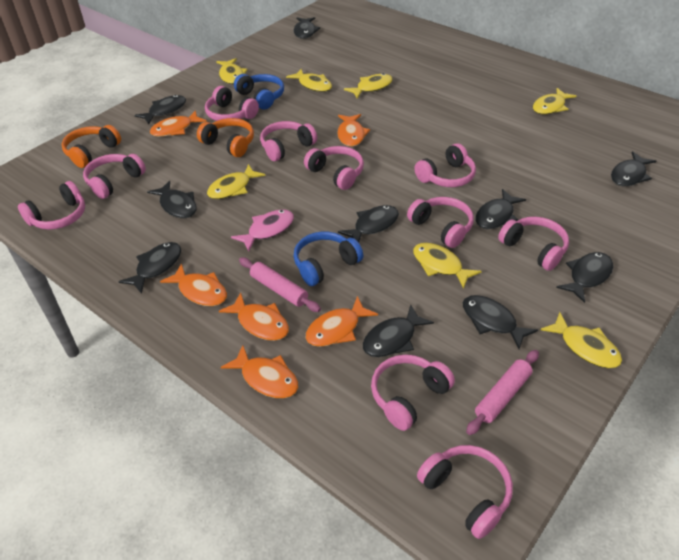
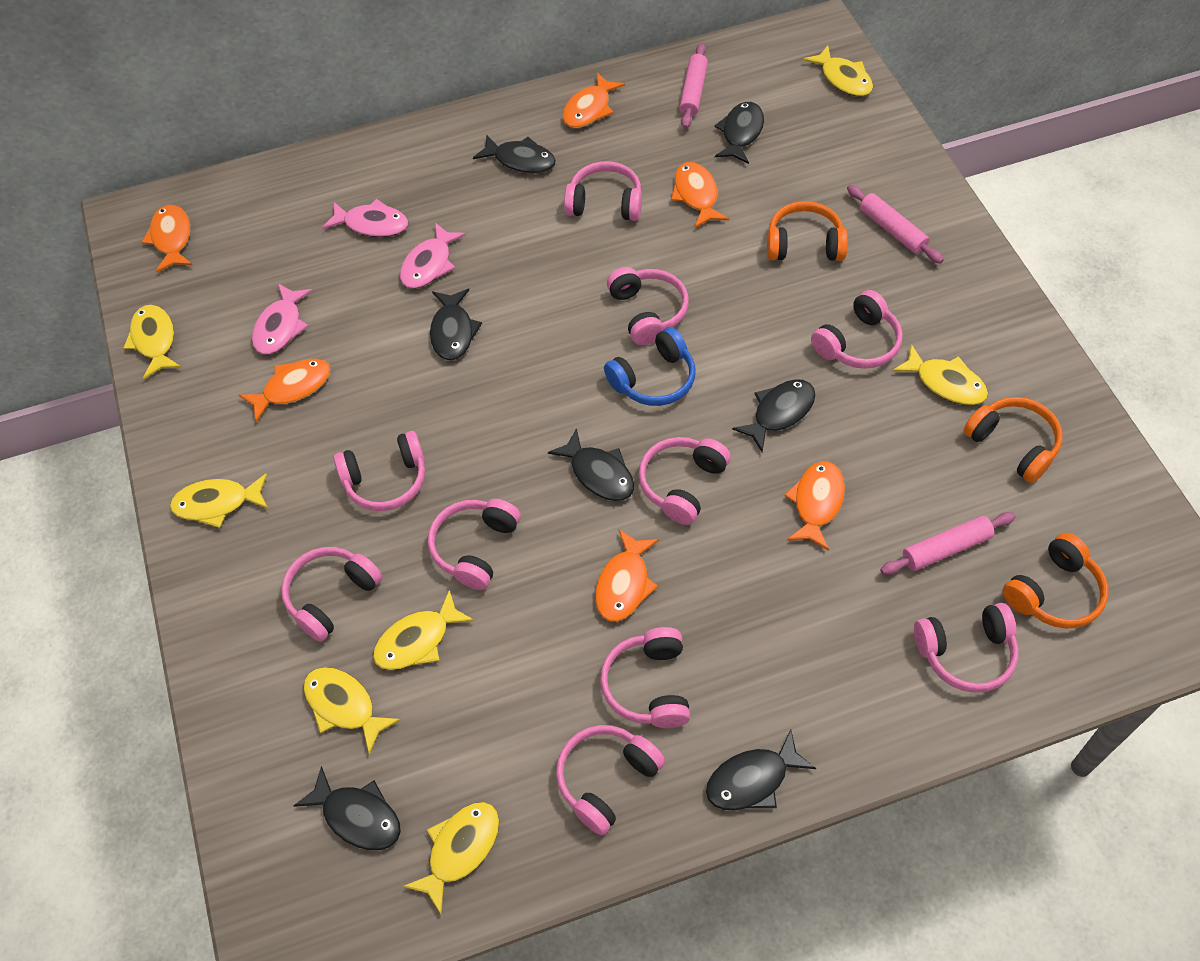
black fish: [118,242,181,294] [134,95,186,125] [147,181,197,218] [294,17,320,39] [338,205,399,243] [363,304,434,357] [463,295,538,349] [475,189,526,229] [556,252,613,303] [611,151,656,186] = 10 -> [293,766,401,850] [430,289,482,360] [473,135,556,174] [548,428,634,501] [706,730,816,810] [714,102,764,164] [732,379,816,452] = 7
blue headphones: [234,74,284,109] [294,232,363,286] = 2 -> [604,327,695,406] = 1
orange headphones: [62,125,121,168] [197,118,254,157] = 2 -> [767,201,848,261] [964,397,1063,483] [1002,533,1109,629] = 3
pink fish: [231,209,294,252] = 1 -> [252,283,313,355] [322,199,408,237] [400,223,466,289] = 3
pink rolling pin: [239,258,321,312] [466,350,539,435] = 2 -> [679,43,708,129] [847,185,944,264] [880,512,1016,575] = 3

